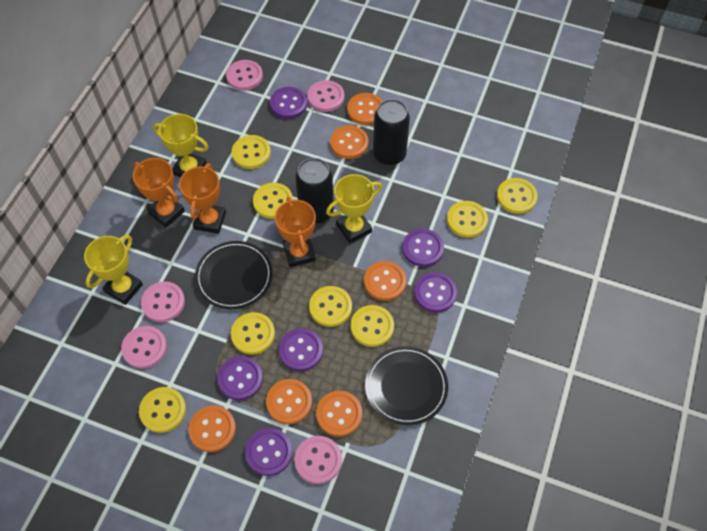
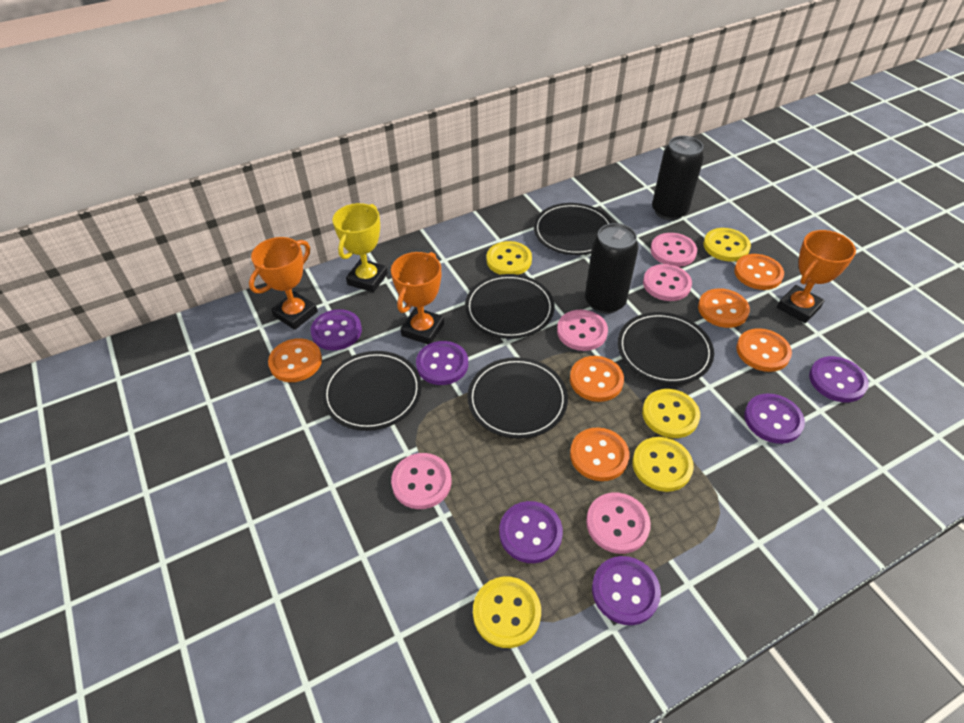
black plate: [195,241,273,309] [365,346,448,425] = 2 -> [322,351,422,431] [465,274,555,339] [467,357,568,439] [534,203,613,255] [618,312,714,384] = 5
yellow button: [139,387,186,433] [231,312,275,355] [232,135,271,169] [253,183,293,219] [309,286,352,327] [351,305,394,347] [447,201,488,238] [497,178,538,214] = 8 -> [473,577,541,648] [486,241,532,275] [632,437,694,492] [642,389,700,438] [703,228,751,262] = 5
yellow trophy: [84,235,143,305] [153,114,208,178] [326,174,382,244] = 3 -> [333,203,388,293] = 1

